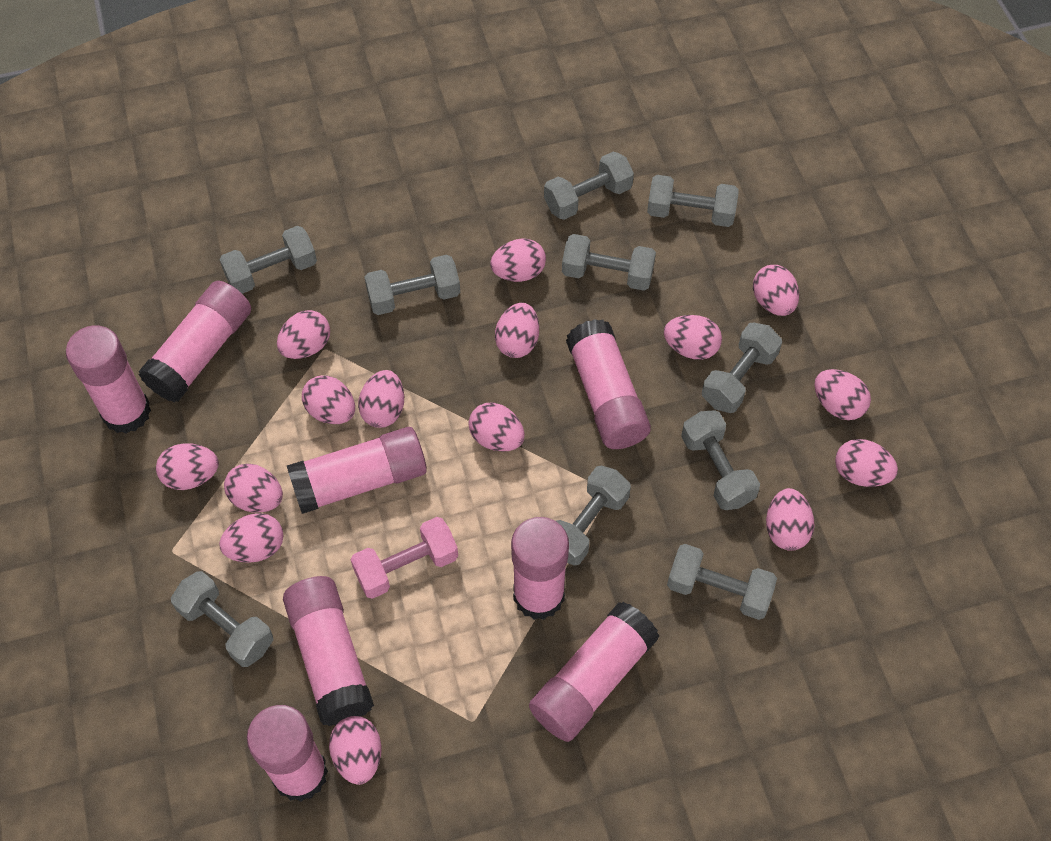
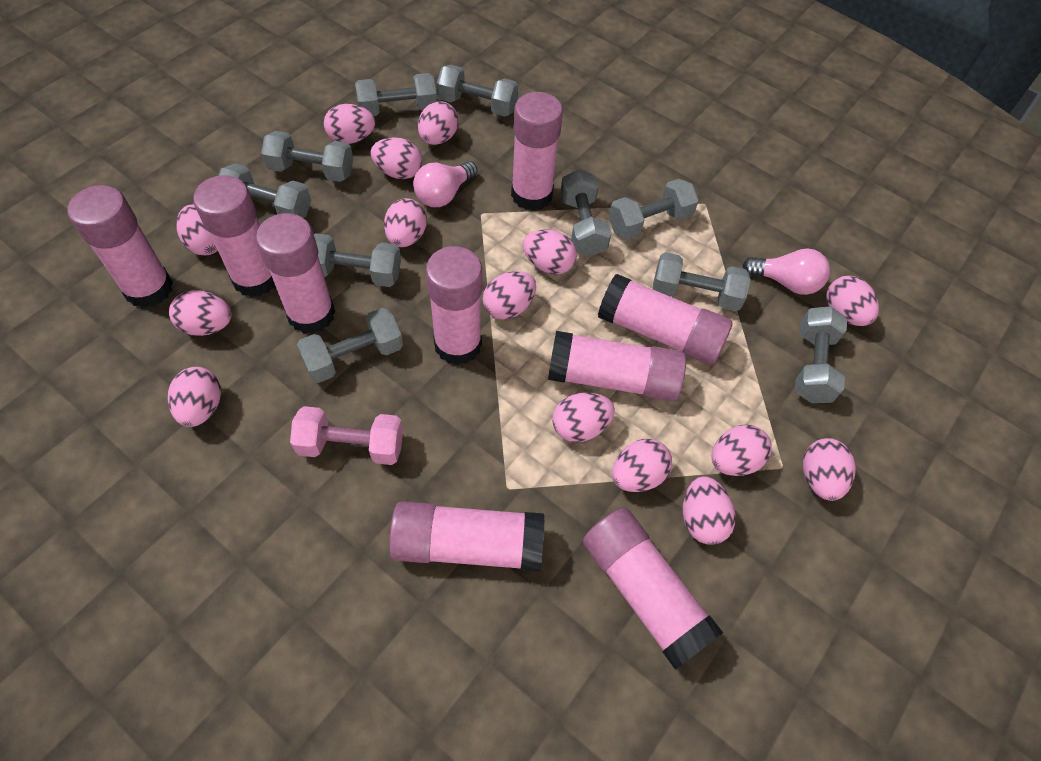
pink glue stick: [66,325,151,434] [139,281,251,403] [247,705,328,802] [283,576,374,726] [287,427,427,514] [511,517,569,620] [529,602,659,742] [566,319,651,449] = 8 -> [67,185,173,308] [193,175,276,297] [256,213,335,334] [389,501,545,572] [426,246,482,365] [511,92,563,211] [548,331,686,401] [583,508,723,670] [598,274,733,365] = 9
pink light bulb: none = 0 -> [413,161,478,207] [742,249,830,295] = 2

